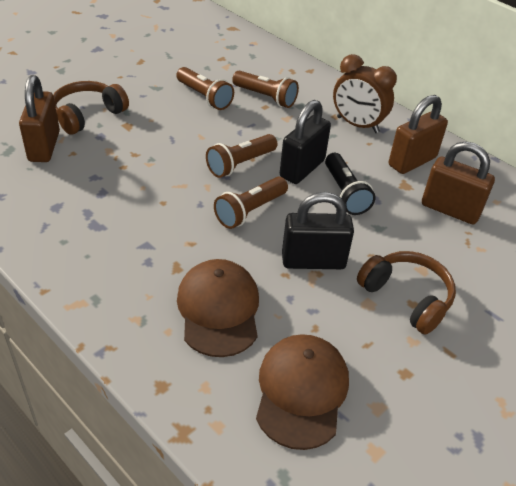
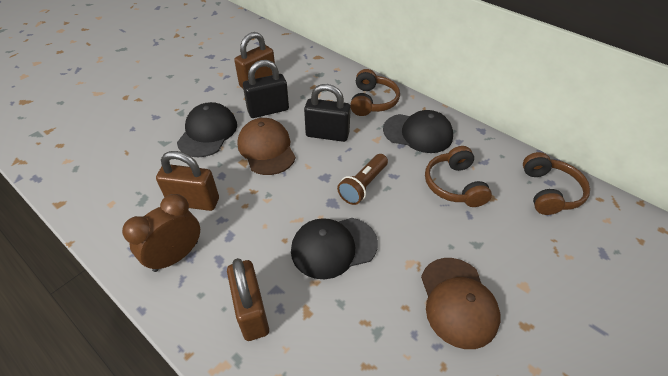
black cap: none = 0 -> [177,102,237,157] [291,218,378,279] [383,110,453,153] = 3
black flashlight: [325,153,375,215] = 1 -> none = 0
brown flashlight: [176,67,234,110] [206,134,277,178] [214,177,288,229] [232,71,299,108] = 4 -> [337,154,388,205] = 1
brown headphones: [53,81,129,135] [357,251,456,335] = 2 -> [350,69,400,116] [425,146,492,207] [523,152,590,215] = 3

